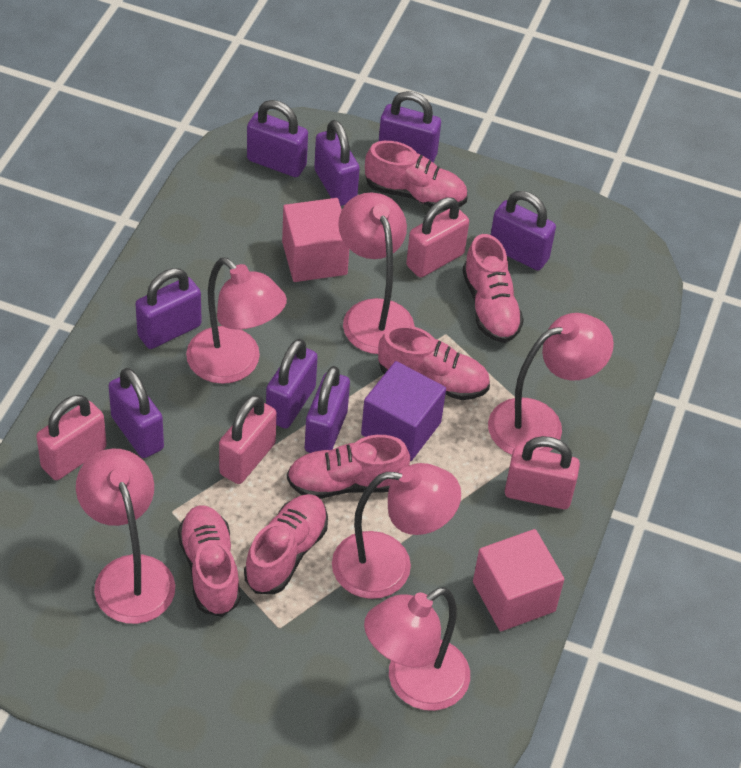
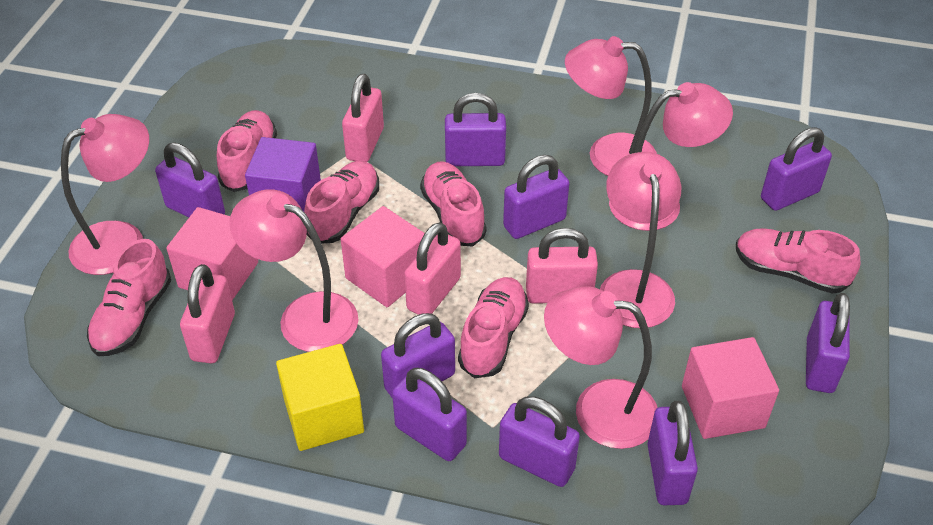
pink cube: [282,198,349,282] [473,529,564,631] = 2 -> [166,207,258,300] [341,206,425,307] [682,337,779,439] = 3
purple padlock: [109,368,164,458] [136,268,202,349] [247,100,308,177] [266,339,318,429] [305,366,350,453] [314,120,360,206] [379,91,441,162] [491,191,556,271] = 8 -> [155,143,225,217] [381,313,455,399] [392,368,467,461] [445,93,506,166] [499,396,580,487] [503,155,569,239] [648,401,698,505] [761,127,832,211] [806,293,850,393] = 9
yellow cube: none = 0 -> [276,344,364,451] = 1

